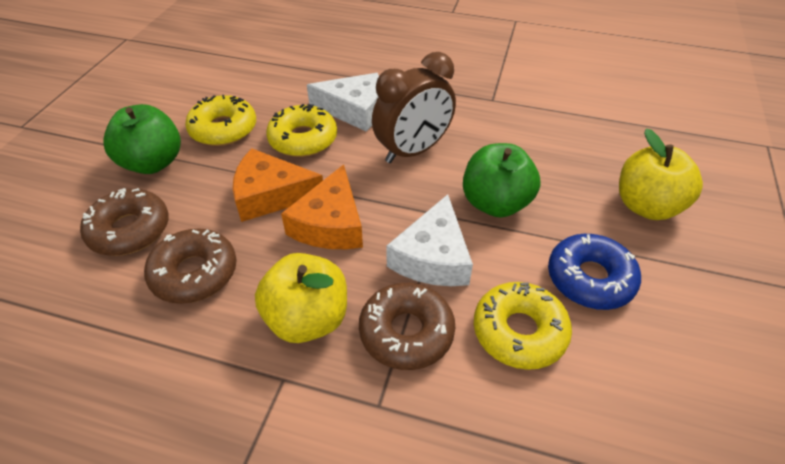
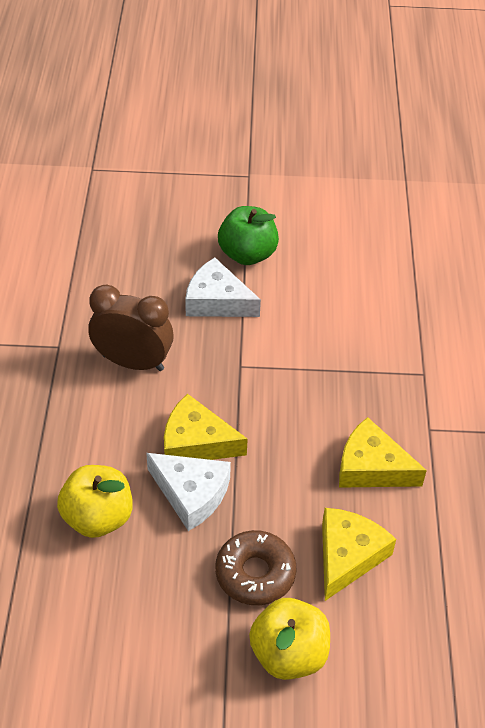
blue donut: [548,234,641,310] = 1 -> none = 0
brown donut: [80,188,169,256] [144,228,237,304] [359,282,455,370] = 3 -> [215,530,296,605] = 1
green apple: [103,104,181,174] [463,143,541,218] = 2 -> [218,206,279,265] = 1
orange cheese: [233,148,323,222] [281,164,363,249] = 2 -> none = 0
yellow cheese: none = 0 -> [164,394,248,460] [322,508,396,601] [339,417,427,488] = 3
yellow donut: [185,95,256,146] [266,104,337,157] [474,282,572,370] = 3 -> none = 0

